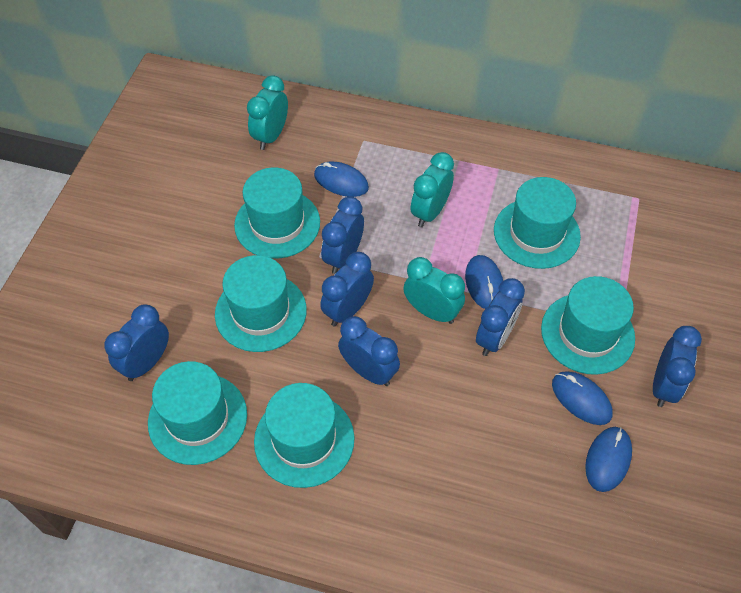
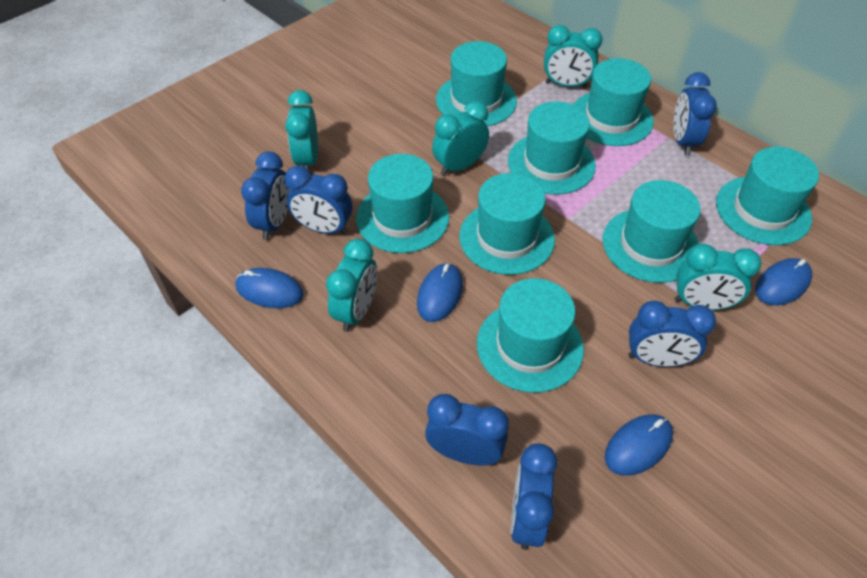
turquoise clock: [247,75,288,150] [403,257,465,324] [411,152,454,227] = 3 -> [285,90,318,170] [326,239,377,332] [432,101,489,176] [544,25,603,88] [674,244,761,310] = 5
turquoise hat: [148,361,247,465] [215,255,307,352] [234,167,320,259] [254,383,354,488] [494,177,581,269] [541,276,635,375] = 6 -> [356,154,449,253] [436,41,517,126] [459,173,555,275] [477,278,584,393] [508,102,596,195] [573,58,654,146] [603,180,701,283] [716,147,819,245] = 8

